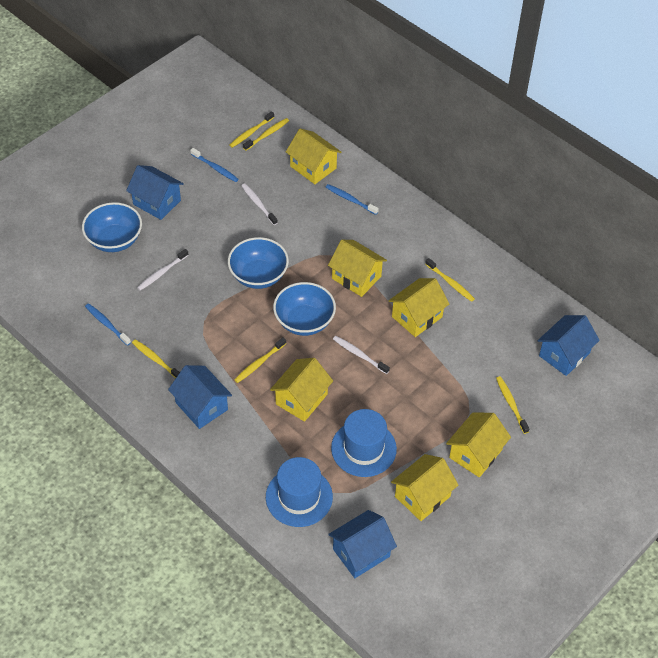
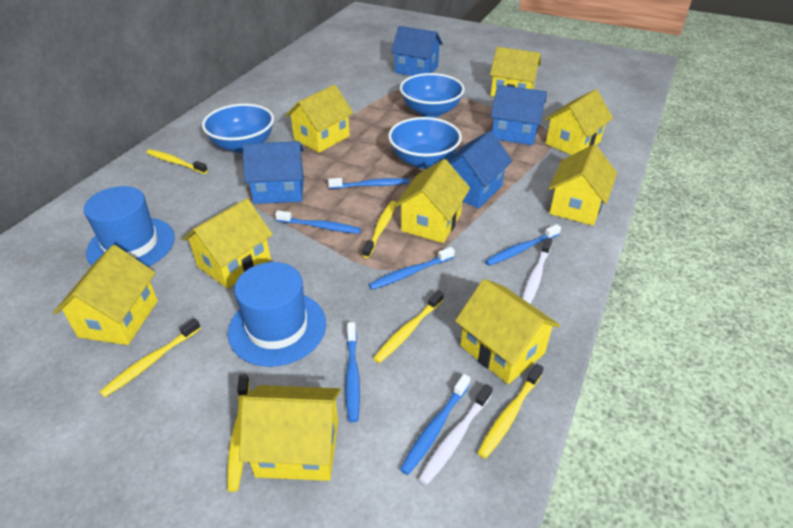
blue toothbrush: [85,303,131,346] [190,148,239,182] [326,184,379,215] = 3 -> [275,210,361,234] [328,178,409,189] [345,322,360,422] [369,247,455,290] [400,374,471,475] [485,224,561,266] = 6
white toothbrush: [137,249,188,291] [241,183,277,225] [333,336,390,374] = 3 -> [419,384,493,485] [522,237,552,304] = 2
yellow house: [270,358,333,422] [286,129,341,184] [328,240,387,297] [388,278,449,337] [391,454,458,521] [446,412,511,478] = 6 -> [53,245,158,345] [182,198,273,289] [239,385,341,481] [285,85,354,153] [394,159,470,243] [455,279,560,384] [490,47,541,97] [545,89,613,155] [548,144,617,226] = 9

